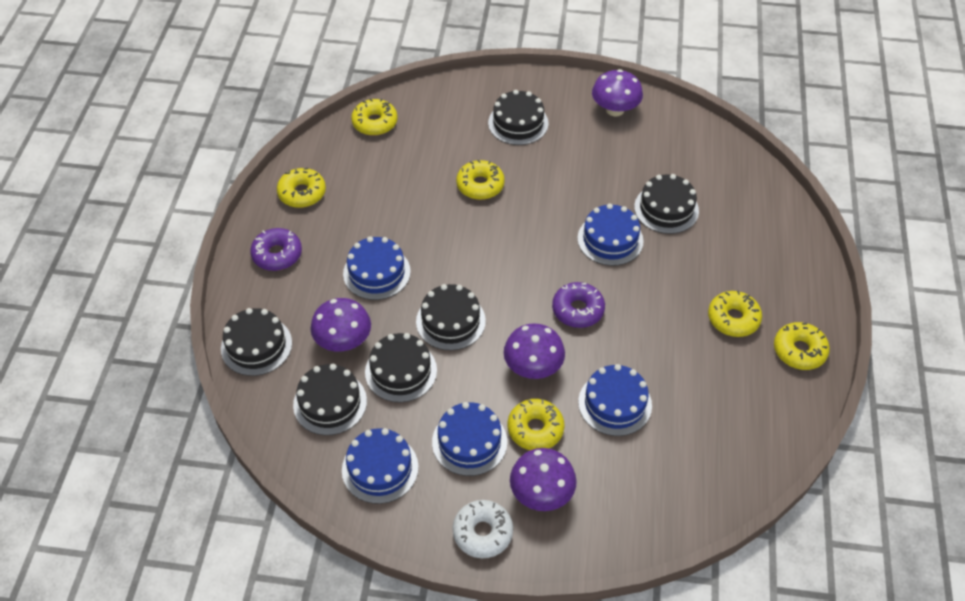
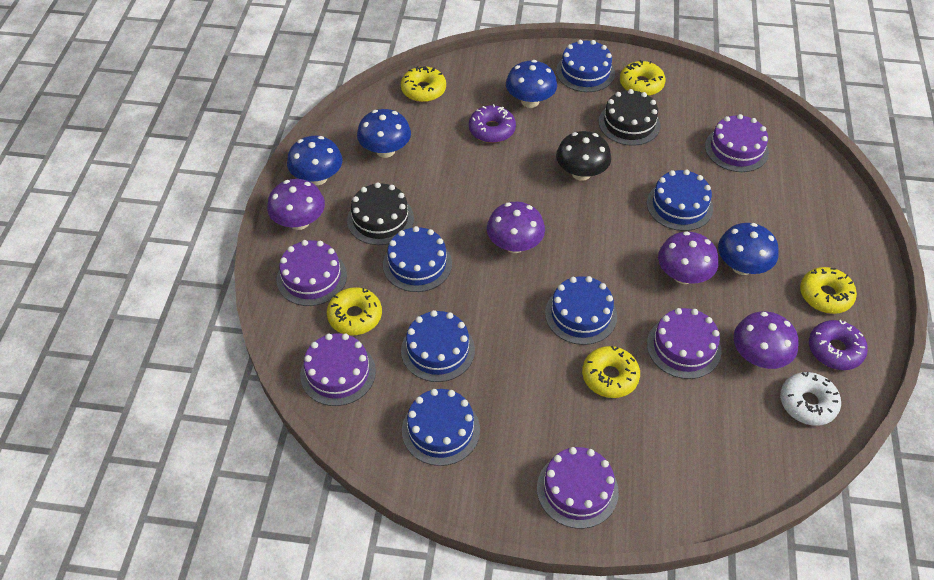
black cake: [221,308,292,376] [293,364,367,435] [365,333,437,402] [416,284,486,350] [488,90,548,145] [634,174,699,234] = 6 -> [347,182,414,245] [599,89,661,146] = 2
black mushroom: none = 0 -> [556,131,611,181] = 1
blue cake: [342,428,419,504] [343,236,411,300] [432,402,507,476] [577,204,644,266] [578,364,652,436] = 5 -> [383,226,452,292] [401,310,475,382] [402,389,480,466] [545,276,617,345] [556,40,615,92] [647,169,713,231] = 6
blue mushroom: none = 0 -> [287,136,342,185] [357,109,411,158] [506,60,557,108] [718,223,779,275] = 4
purple cake: none = 0 -> [277,240,347,306] [300,333,376,406] [537,447,619,529] [647,308,721,379] [705,114,769,172] = 5
yellow donut: [277,168,326,208] [351,98,398,136] [456,160,505,200] [507,399,565,450] [708,290,762,337] [774,322,830,370] = 6 -> [327,287,382,335] [401,66,446,102] [582,346,640,398] [620,60,666,96] [800,267,857,314] = 5

